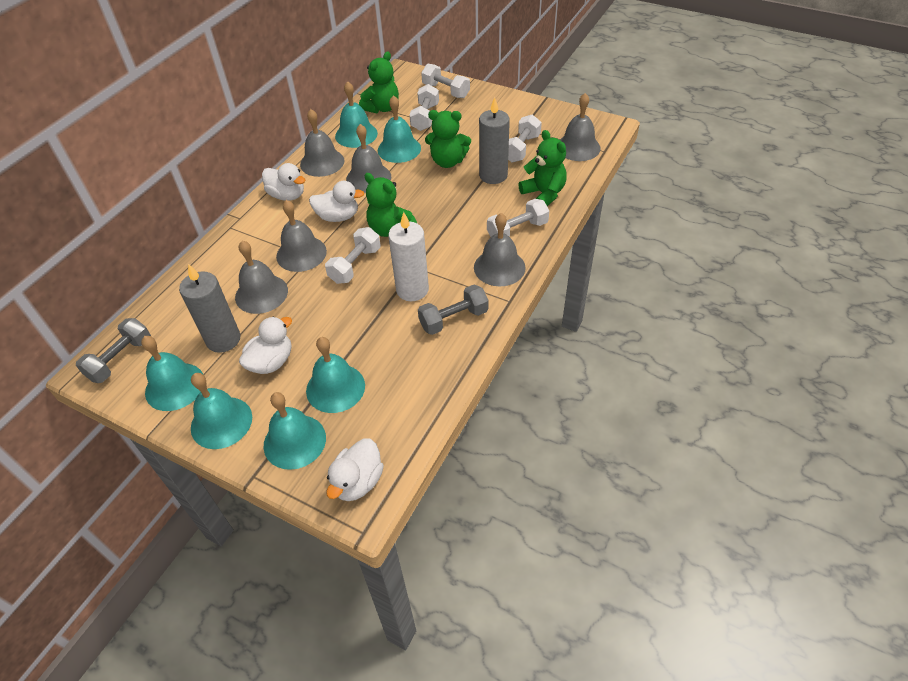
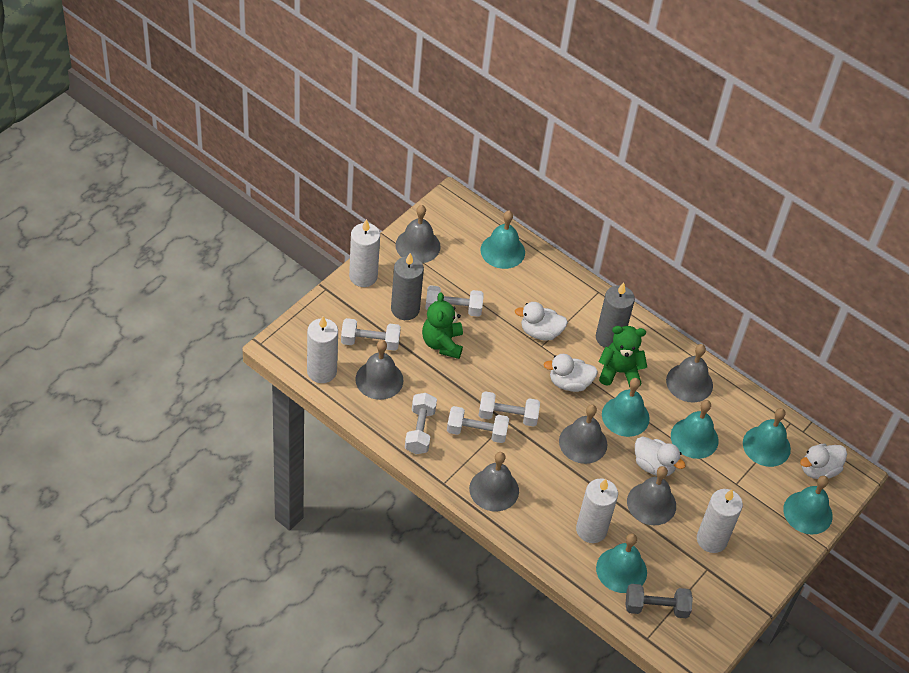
green teddy bear: [359,51,399,113] [364,173,417,237] [425,110,471,168] [518,130,567,206] = 4 -> [422,292,463,359] [599,326,647,387] = 2
grey dumbbell: [76,318,151,383] [418,285,489,335] = 2 -> [625,584,693,618] = 1
white candle: [388,212,429,301] = 1 -> [307,316,338,383] [349,219,380,287] [576,478,618,543] [697,489,743,553] = 4

